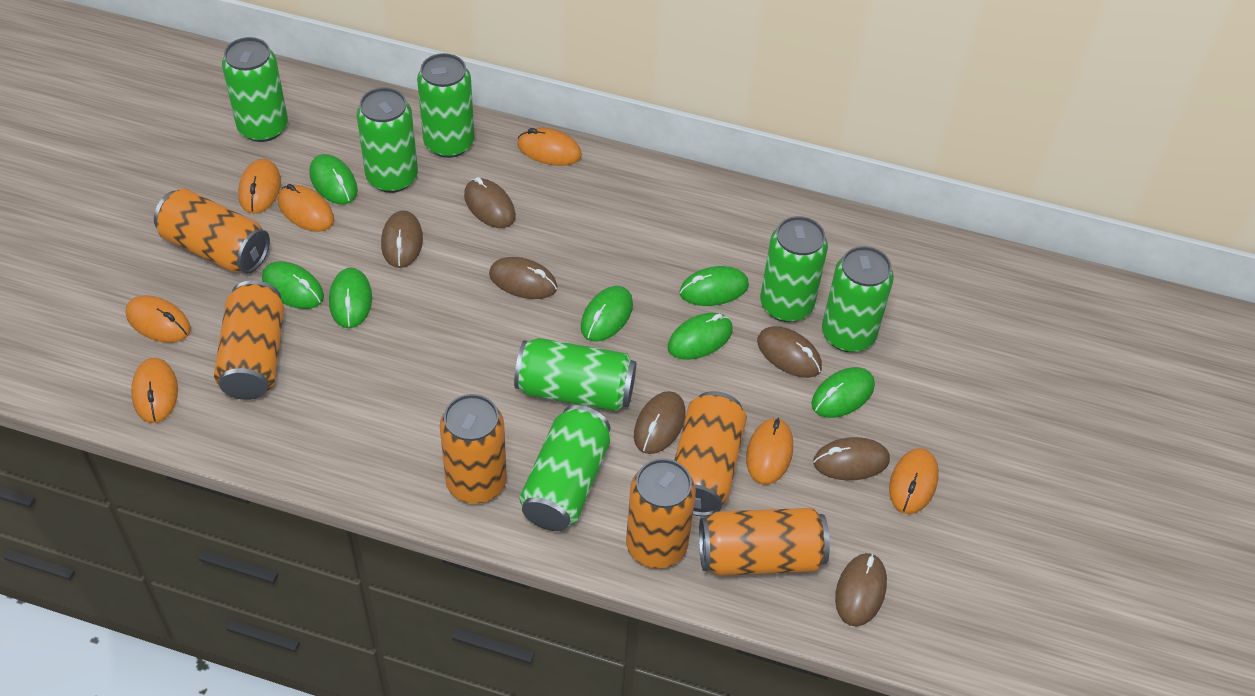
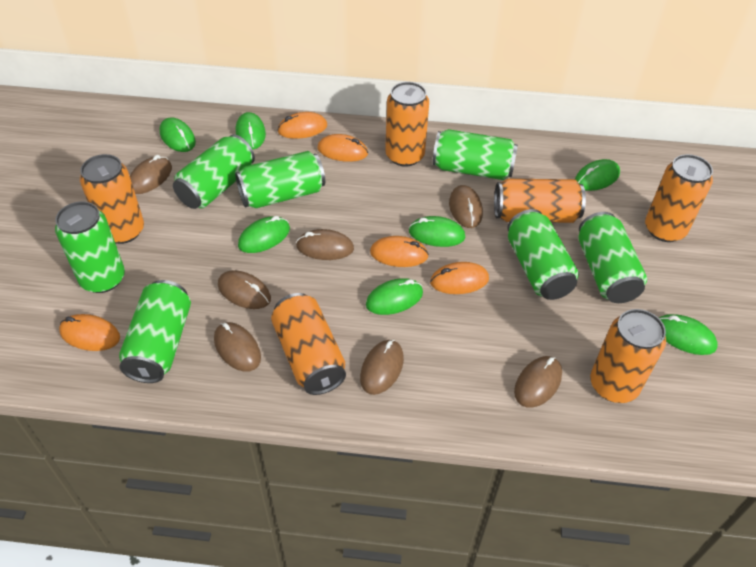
orange mouse: [126,295,191,343] [131,358,178,423] [238,159,281,214] [278,184,334,232] [517,128,582,166] [746,418,793,485] [889,448,939,514] = 7 -> [59,314,120,351] [277,112,327,139] [317,134,368,162] [370,236,429,267] [430,262,489,294] = 5

